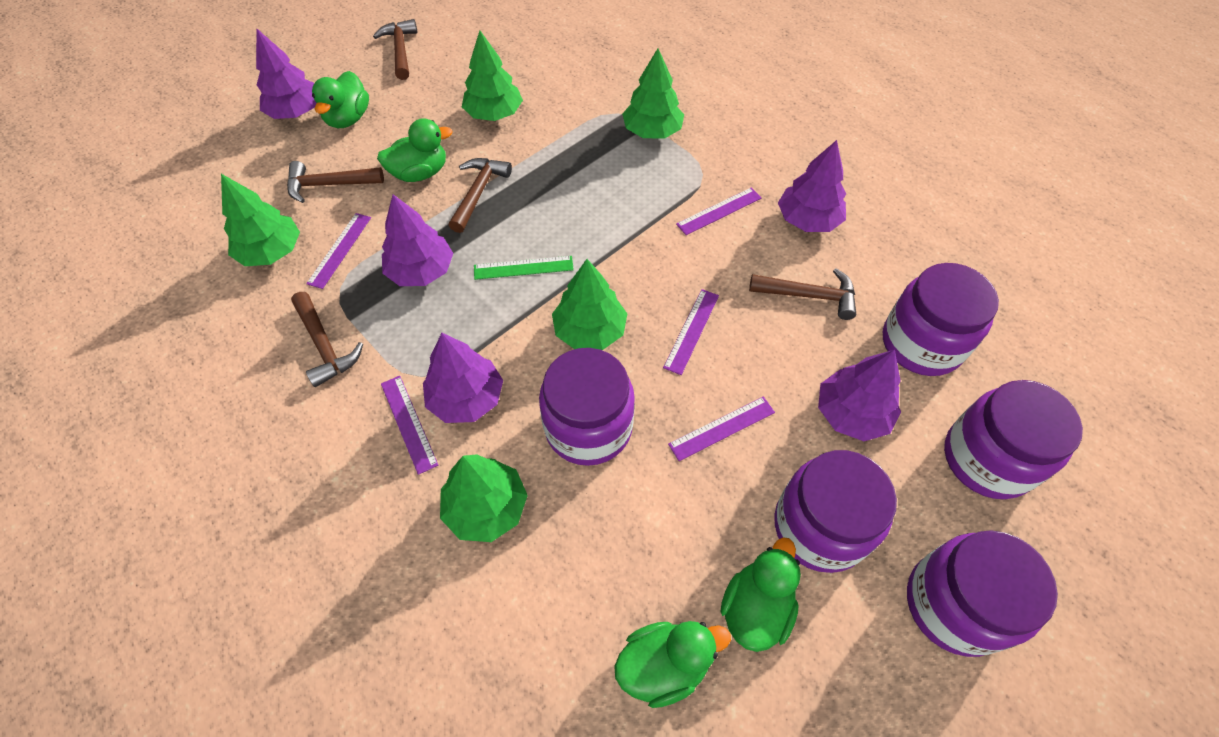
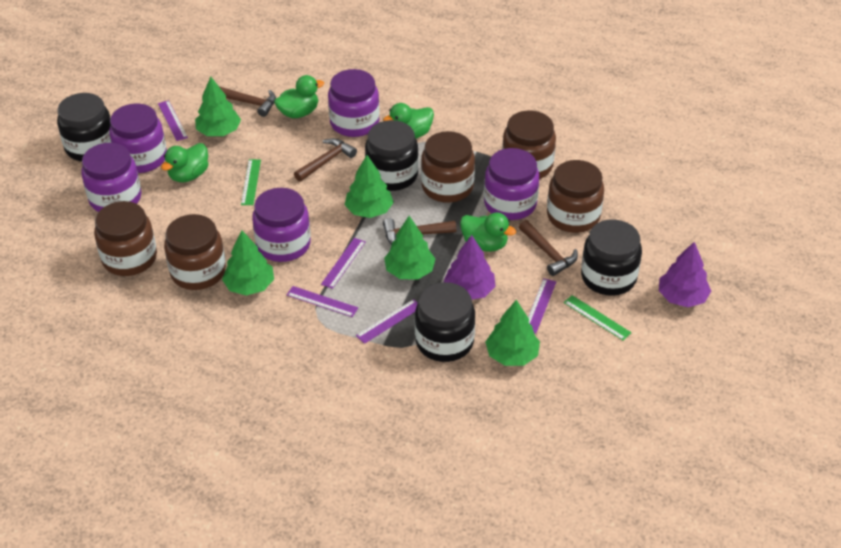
black jar: none = 0 -> [57,93,111,161] [365,120,419,191] [415,282,475,362] [581,219,642,296] = 4
brown hammer: [287,161,384,203] [291,292,363,387] [373,19,417,80] [449,158,512,233] [749,268,856,320] = 5 -> [219,86,276,117] [294,138,357,182] [383,218,457,245] [519,220,578,276] = 4
brown jar: none = 0 -> [94,201,157,276] [164,214,226,290] [421,131,475,203] [502,111,556,179] [547,160,604,233] = 5
green ruler: [474,256,574,280] = 1 -> [241,159,261,205] [564,295,632,341] = 2
purple tree: [256,28,317,119] [382,194,454,286] [423,333,503,423] [778,140,846,232] [818,350,901,441] = 5 -> [443,235,496,300] [659,242,711,307] = 2

